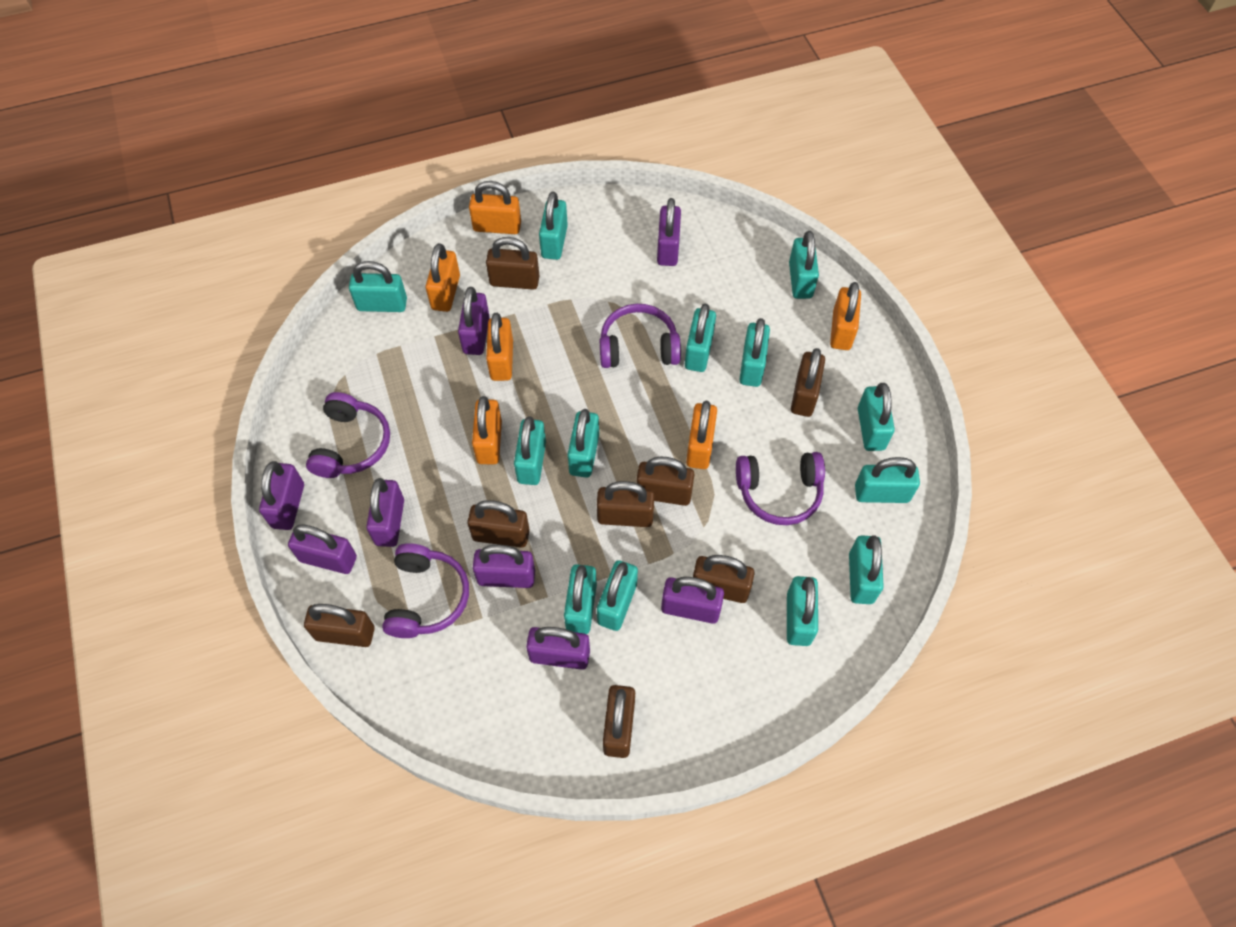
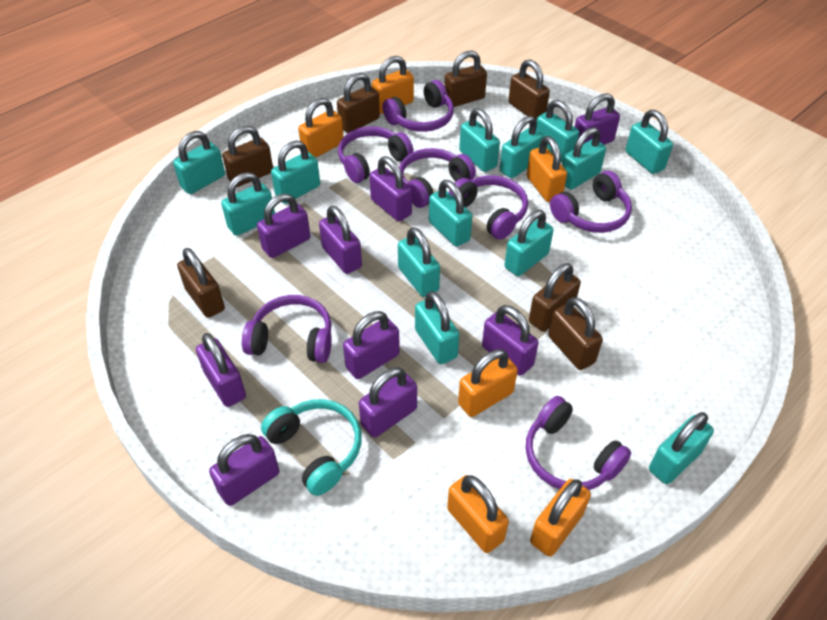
brown padlock: [304,604,375,647] [467,500,530,548] [486,237,539,290] [597,481,655,527] [603,685,635,758] [636,457,695,506] [693,555,754,603] [791,348,825,417] = 8 -> [177,248,225,318] [222,126,273,187] [337,73,380,133] [444,51,487,107] [508,60,550,120] [529,263,581,332] [548,297,603,370] = 7
purple headphones: [306,392,390,478] [382,544,469,638] [600,304,681,368] [736,452,825,525] = 4 -> [242,295,332,363] [338,126,414,183] [382,80,454,132] [399,148,476,208] [449,175,528,240] [526,396,631,490] [550,171,632,233] = 7
purple padlock: [259,461,304,530] [288,524,357,574] [366,478,404,547] [458,287,490,355] [473,545,535,588] [526,627,590,670] [657,198,681,266] [661,577,724,624] = 8 -> [196,333,246,407] [209,434,280,506] [257,194,310,258] [319,206,362,274] [343,311,400,379] [359,367,417,438] [369,156,412,221] [482,305,539,376] [575,93,620,144] = 9
turquoise headphones: none = 0 -> [261,399,362,496] = 1

